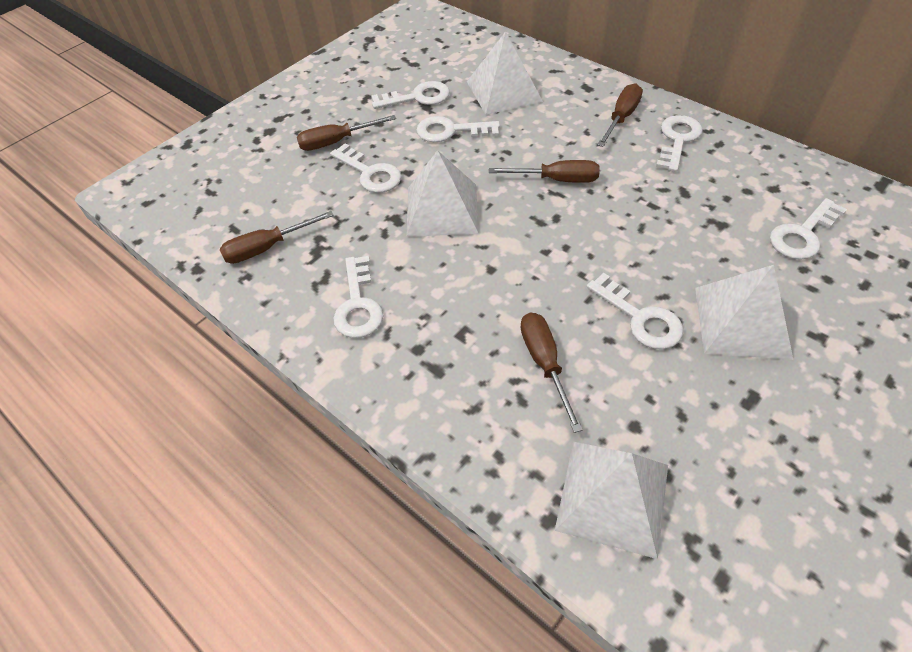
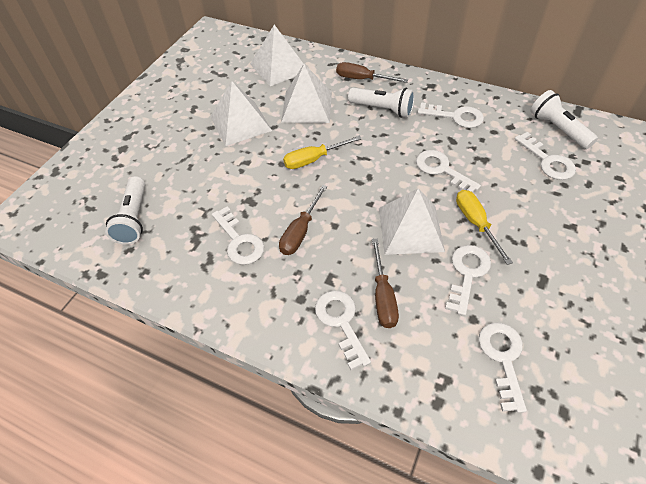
brown screwdriver: [220,211,334,264] [297,115,396,151] [489,160,600,183] [521,313,583,433] [597,83,643,147] = 5 -> [279,185,327,255] [336,62,408,83] [372,239,399,328] = 3
white flashlight: none = 0 -> [105,176,145,245] [348,88,415,118] [530,90,598,149] = 3
yellow screwdriver: none = 0 -> [283,136,362,169] [456,190,513,265] = 2

